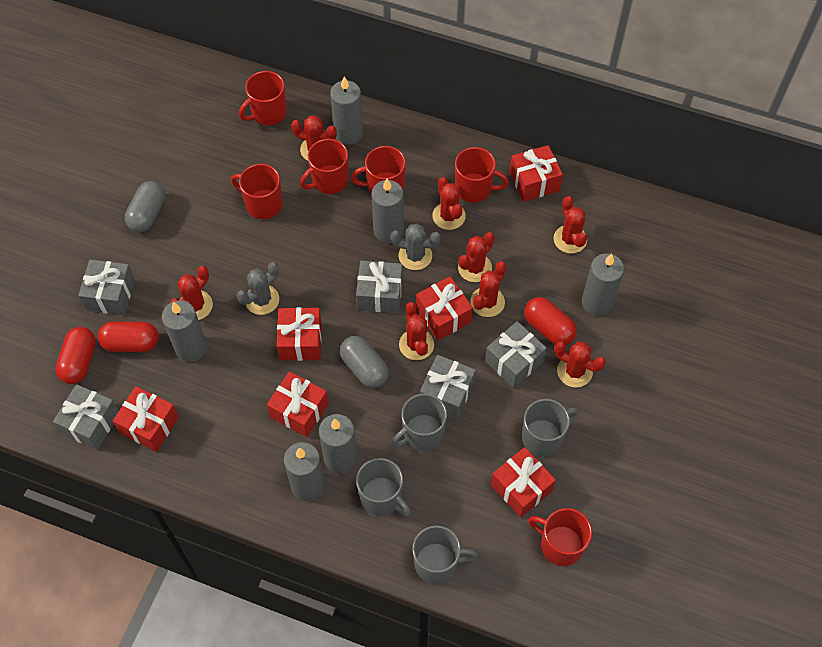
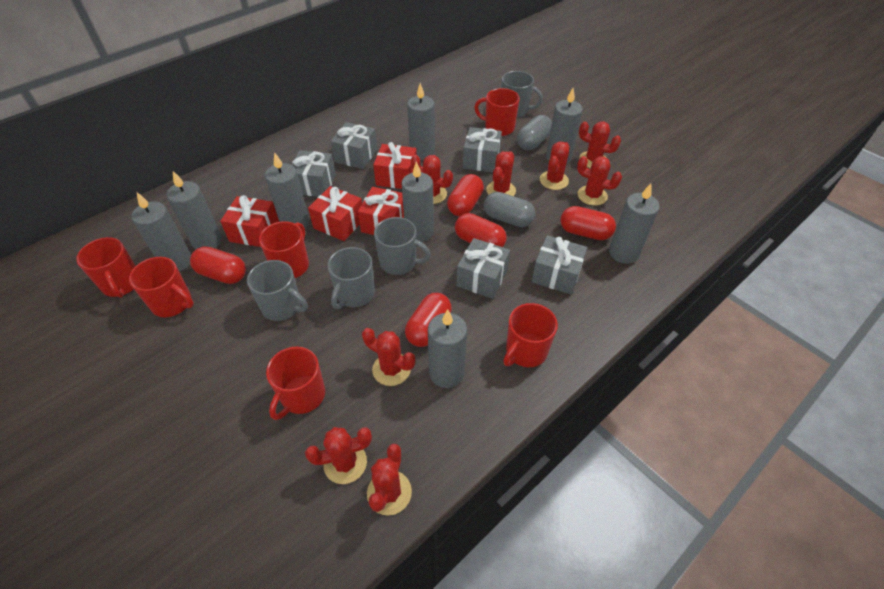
grey cactus: [237,262,279,315] [390,224,441,270] = 2 -> none = 0
grey candle: [162,300,207,362] [284,442,325,501] [319,414,358,474] [330,76,363,145] [371,179,404,243] [582,253,624,316] = 6 -> [131,192,191,272] [167,171,222,250] [265,152,309,228] [402,162,434,242] [407,83,435,161] [428,309,467,388] [546,88,583,164] [609,183,660,264] = 8
red capsule: [56,327,96,384] [98,322,159,352] [524,297,577,345] = 3 -> [190,247,246,284] [405,293,451,347] [447,174,484,216] [455,213,507,247] [560,206,616,240] = 5
red gift: [113,386,179,452] [267,371,329,437] [277,307,322,361] [416,276,473,341] [491,447,556,517] [509,145,563,202] = 6 -> [220,195,279,247] [308,186,362,241] [358,187,404,235] [373,142,417,189] = 4

